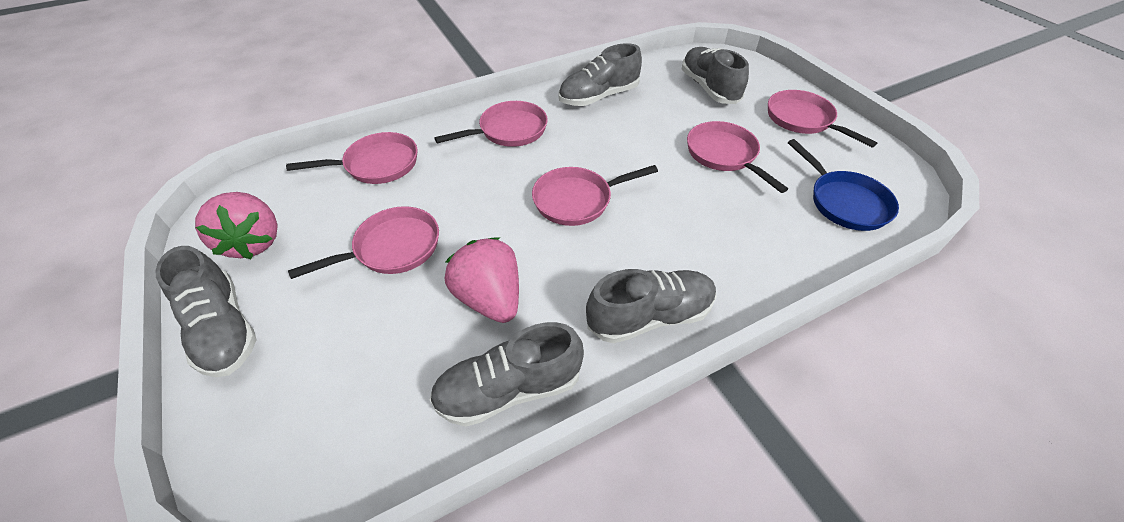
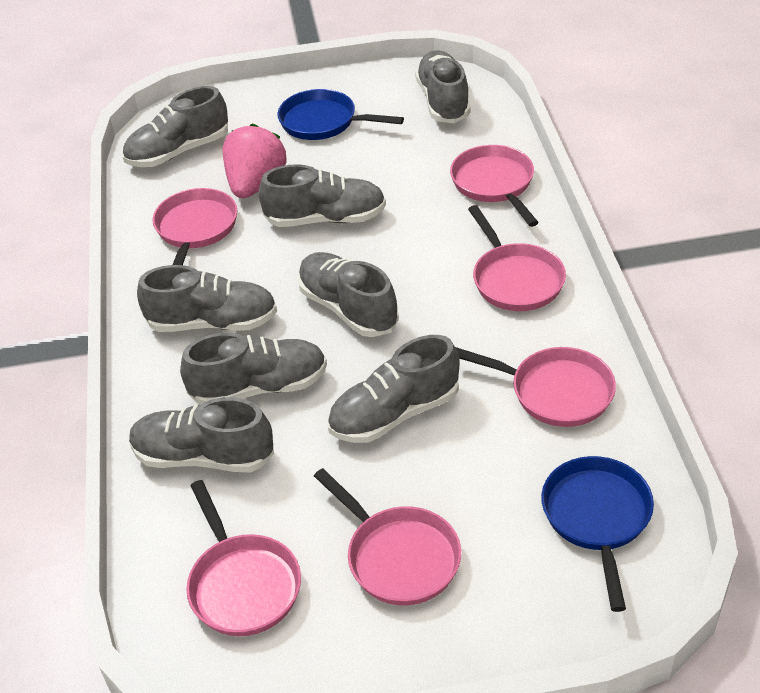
blue pan: [788,139,899,231] = 1 -> [278,89,404,140] [541,456,654,612] = 2
grey shoe: [155,246,257,377] [429,322,584,427] [558,43,642,106] [586,269,717,343] [682,47,749,104] = 5 -> [123,86,228,167] [129,398,274,472] [137,265,277,332] [180,333,327,404] [259,164,386,227] [298,252,399,337] [327,335,460,443] [415,50,470,123] = 8
pink strawberry: [195,192,278,259] [445,238,519,323] = 2 -> [222,124,287,198] = 1

